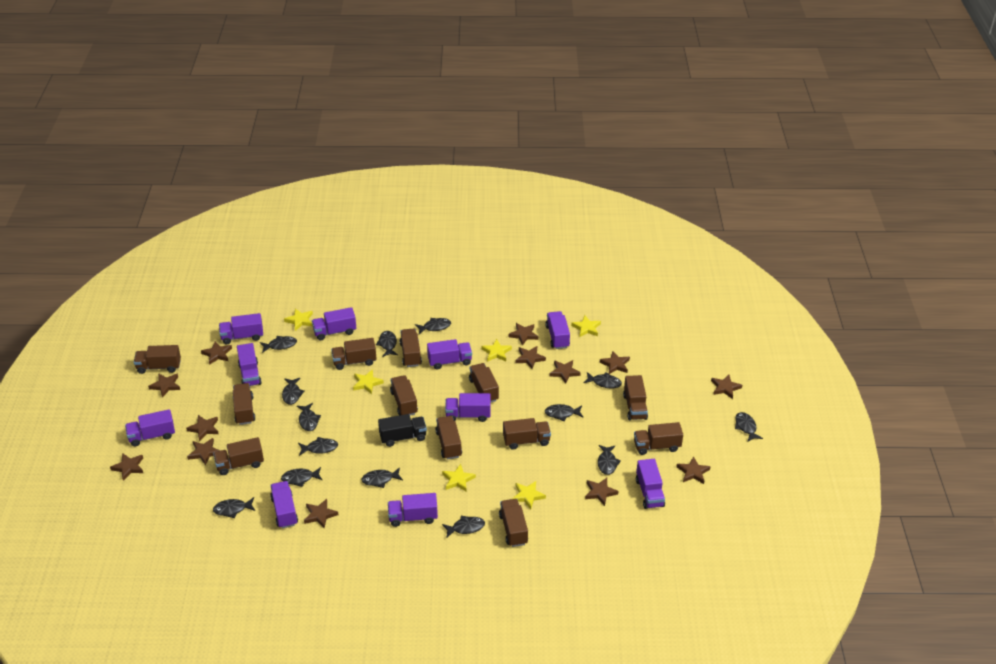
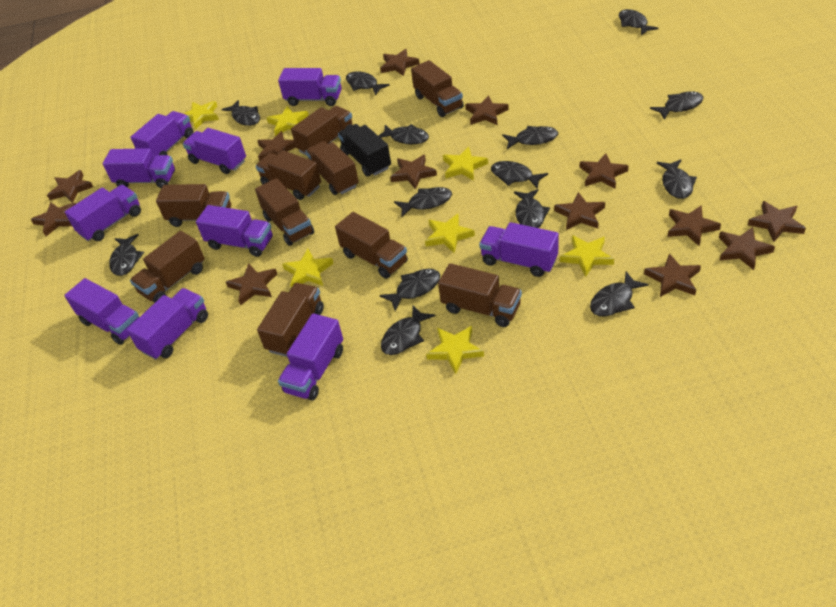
brown truck: [134,345,181,374] [213,437,264,475] [233,383,255,425] [331,338,376,370] [390,375,418,415] [399,328,422,367] [435,416,462,460] [469,363,499,402] [499,499,528,547] [503,418,551,450] [623,375,648,420] [634,422,683,455] = 12 -> [130,231,205,303] [156,184,231,227] [255,178,314,246] [256,150,321,200] [257,283,324,357] [291,106,352,156] [306,141,359,195] [335,212,408,279] [411,60,464,117] [438,263,522,327] = 10
yellow star: [284,309,313,331] [353,369,384,394] [442,464,476,492] [481,339,512,362] [512,481,546,509] [571,315,601,337] = 6 -> [183,101,219,130] [267,106,309,136] [282,249,334,288] [425,214,475,253] [426,326,484,374] [443,146,488,181] [560,235,614,277] = 7

